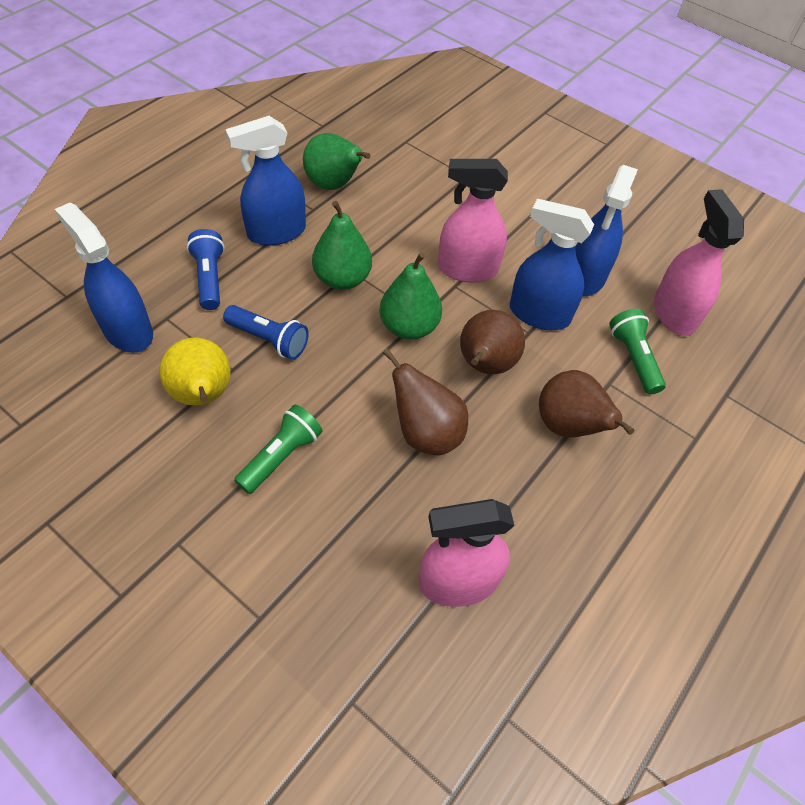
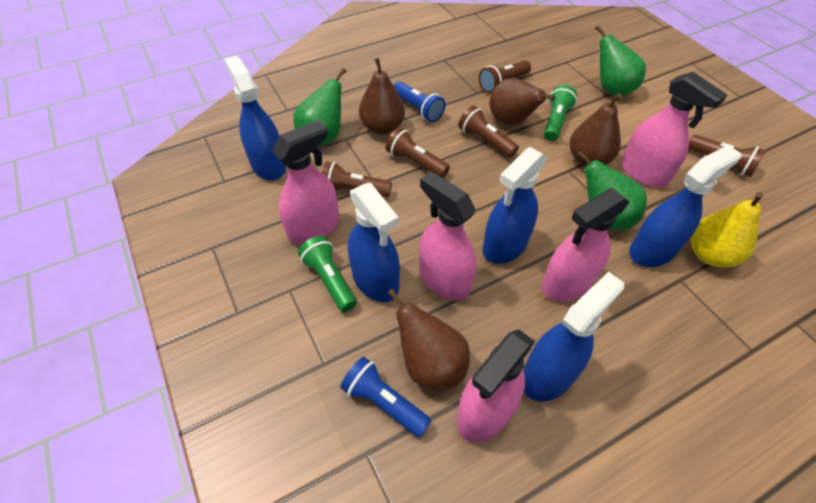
blue spray bottle: [55,202,153,353] [226,116,306,246] [509,199,594,330] [575,165,638,296] = 4 -> [224,56,286,180] [348,182,400,302] [482,147,547,264] [523,272,624,402] [629,145,741,267] = 5
brown flashlight: none = 0 -> [322,161,392,197] [386,127,450,178] [458,106,519,158] [479,60,531,93] [688,135,766,177] = 5
brown pear: [383,349,468,455] [460,310,525,374] [539,370,635,437] = 3 -> [359,58,405,135] [387,288,470,391] [489,78,555,125] [569,93,622,167] = 4
pink spray bottle: [419,499,515,607] [438,159,508,283] [654,189,744,336] = 3 -> [272,120,339,245] [419,172,477,301] [457,330,535,443] [542,188,630,302] [621,72,727,188] = 5

